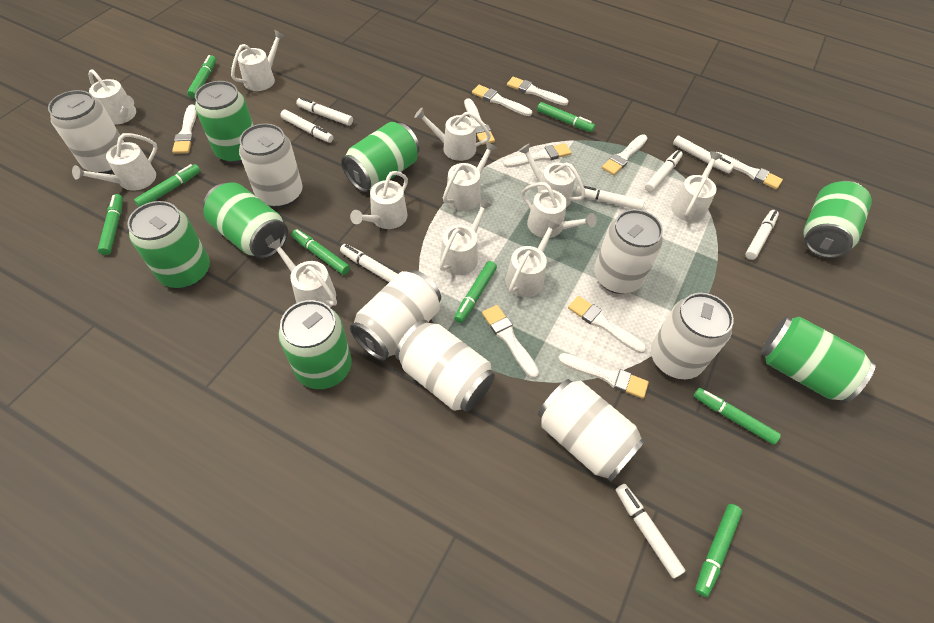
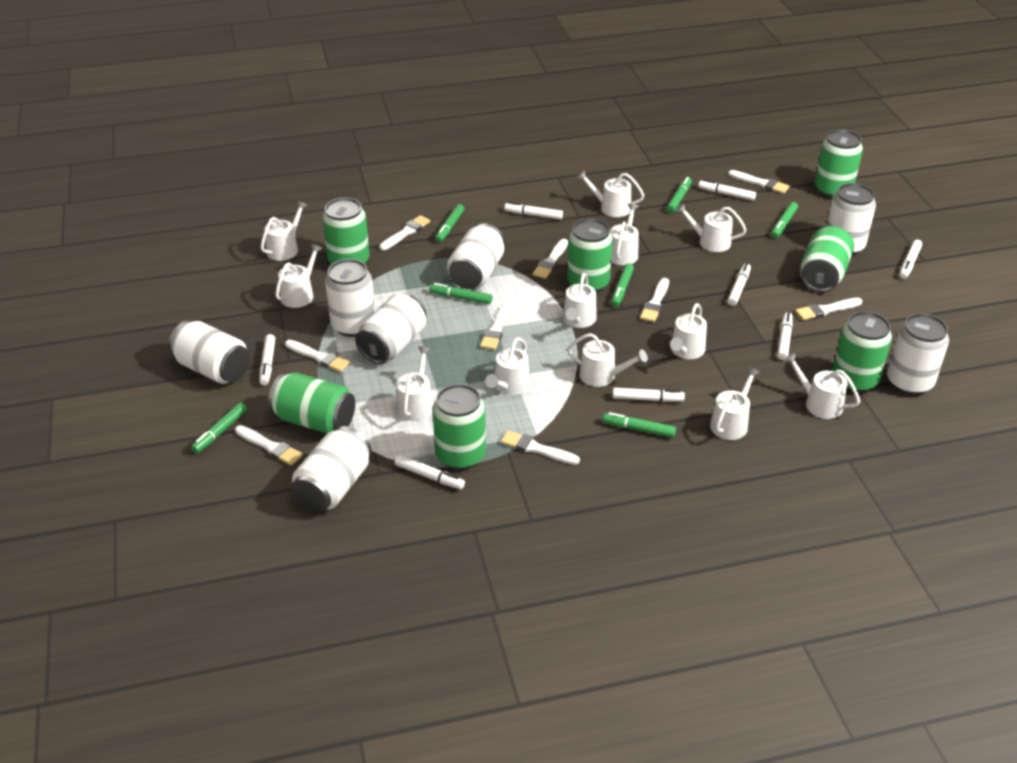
green marker: [98,194,123,255] [134,164,200,207] [187,55,216,99] [291,229,350,275] [454,261,497,323] [537,102,595,132] [694,388,781,445] [695,504,742,597] = 8 -> [191,402,247,453] [429,283,492,304] [435,204,464,243] [603,412,676,438] [611,263,634,307] [667,177,692,213] [771,202,798,238] = 7
white brush: [172,105,197,154] [464,98,495,145] [472,85,532,116] [482,305,539,378] [503,143,572,168] [507,77,568,106] [558,353,649,399] [568,296,647,354] [602,134,647,175] [717,152,783,189] = 10 -> [235,425,303,465] [285,340,350,372] [379,215,430,250] [480,303,511,350] [501,430,580,465] [533,239,568,279] [640,278,669,322] [728,170,789,194] [795,298,863,320] = 9

